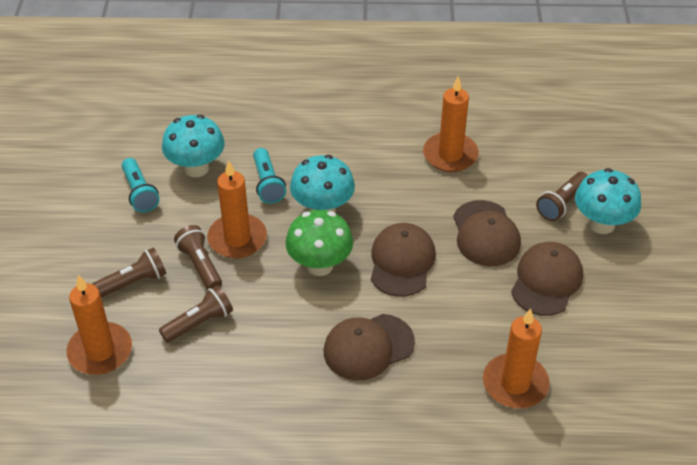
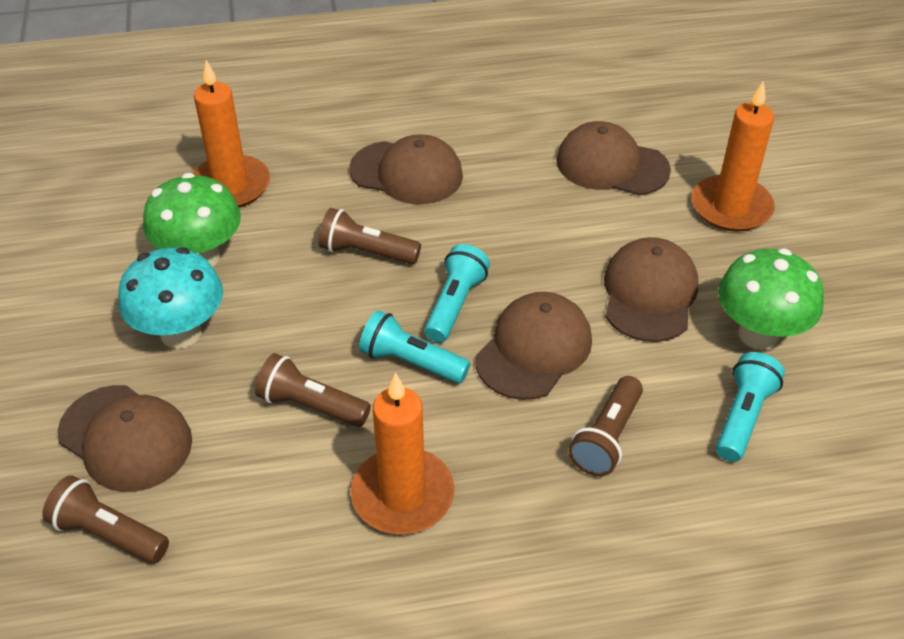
brown cap: [324,314,415,381] [371,223,436,297] [453,200,521,266] [511,242,583,316] = 4 -> [57,385,192,492] [349,134,463,204] [475,292,592,400] [556,121,671,195] [604,237,699,342] = 5
green mushroom: [285,210,353,276] = 1 -> [143,173,241,267] [718,248,824,350] = 2
orange candle: [66,275,132,375] [207,160,267,259] [423,76,479,172] [483,308,550,408] = 4 -> [193,60,270,208] [350,373,454,534] [692,80,775,232] = 3
turquoise flashlight: [122,158,160,212] [253,148,286,204] = 2 -> [359,310,470,383] [424,244,490,342] [716,352,785,462] = 3
turquoise mushroom: [162,115,225,177] [290,155,355,212] [575,168,641,234] = 3 -> [118,247,223,349] = 1

